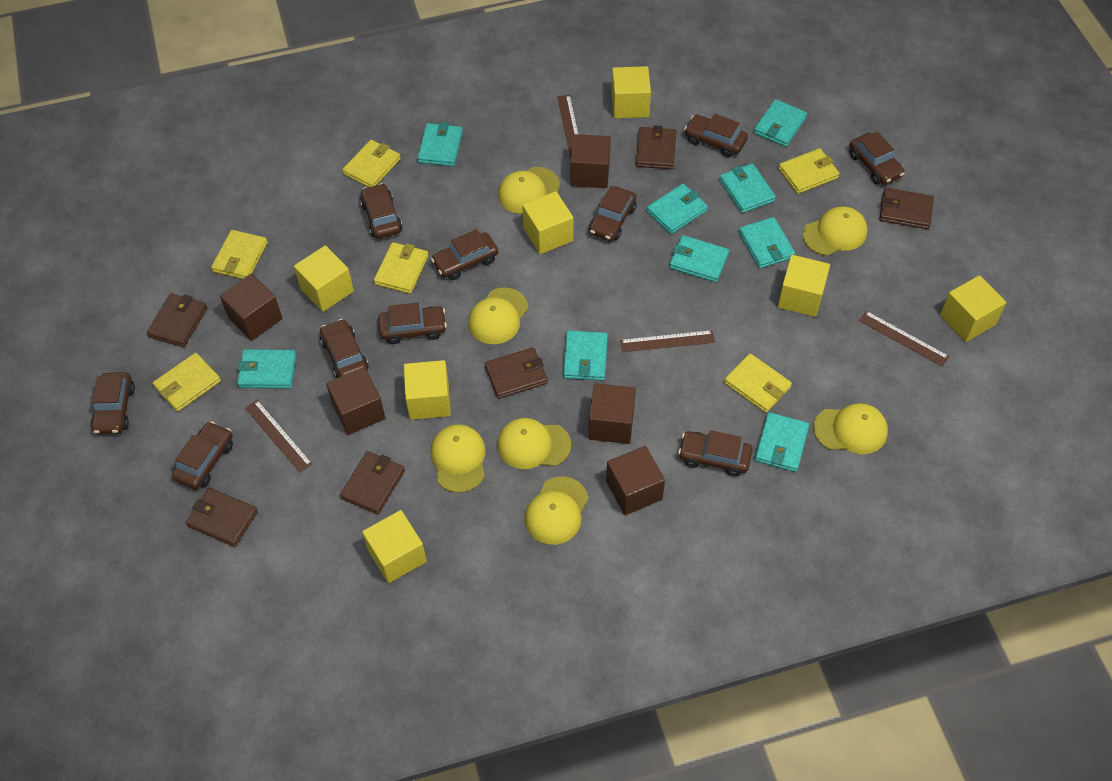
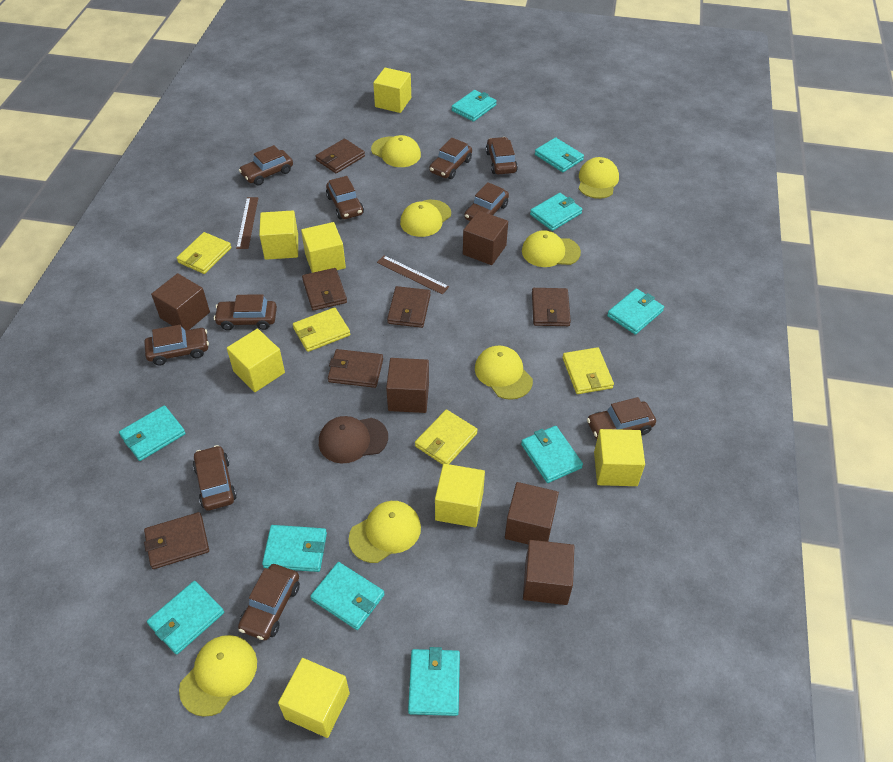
brown cap: none = 0 -> [319,416,388,463] = 1
brown ruler: [245,400,312,473] [557,95,579,159] [620,330,715,352] [859,311,949,367] = 4 -> [236,197,258,249] [377,255,449,294] = 2
turquoise wallet: [237,349,296,388] [417,122,463,166] [563,331,608,381] [646,184,708,234] [669,235,729,282] [719,163,776,213] [739,217,795,268] [754,99,807,147] [755,412,809,472] = 9 -> [119,405,186,461] [147,581,224,655] [262,525,327,572] [310,562,385,630] [408,647,460,716] [451,90,497,122] [521,426,583,483] [530,193,582,231] [535,137,584,172] [607,288,664,335] = 10
yellow wallet: [153,353,221,412] [211,230,268,279] [342,140,401,187] [374,242,429,294] [724,354,792,413] [779,148,840,194] = 6 -> [177,232,231,274] [293,307,350,352] [415,410,478,465] [562,347,614,394] = 4

